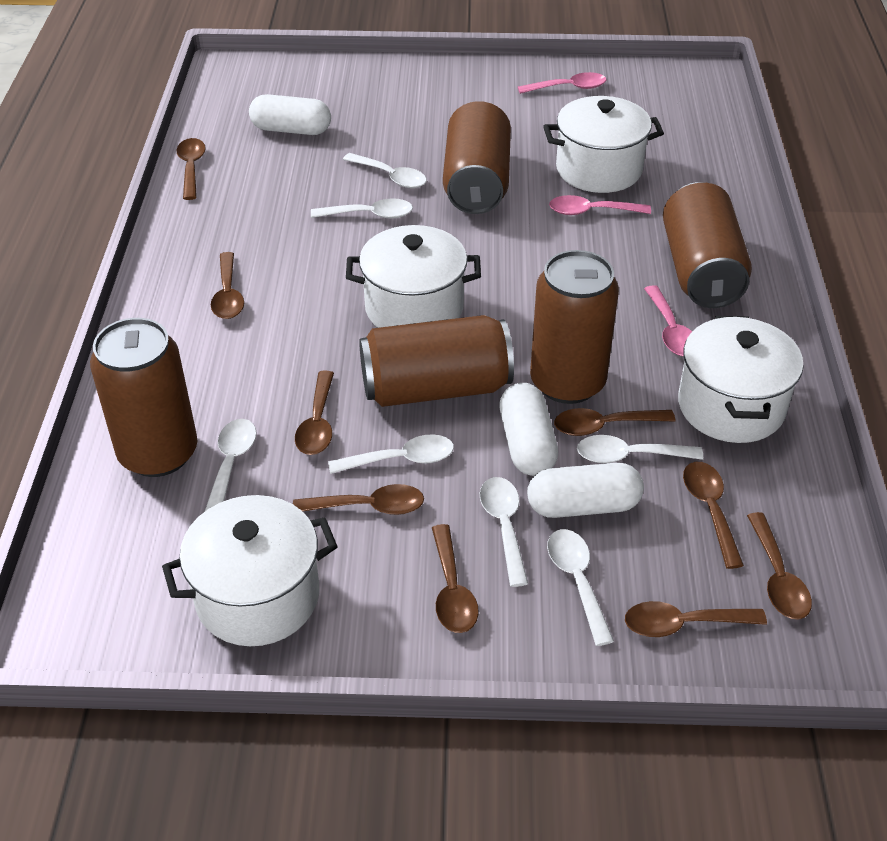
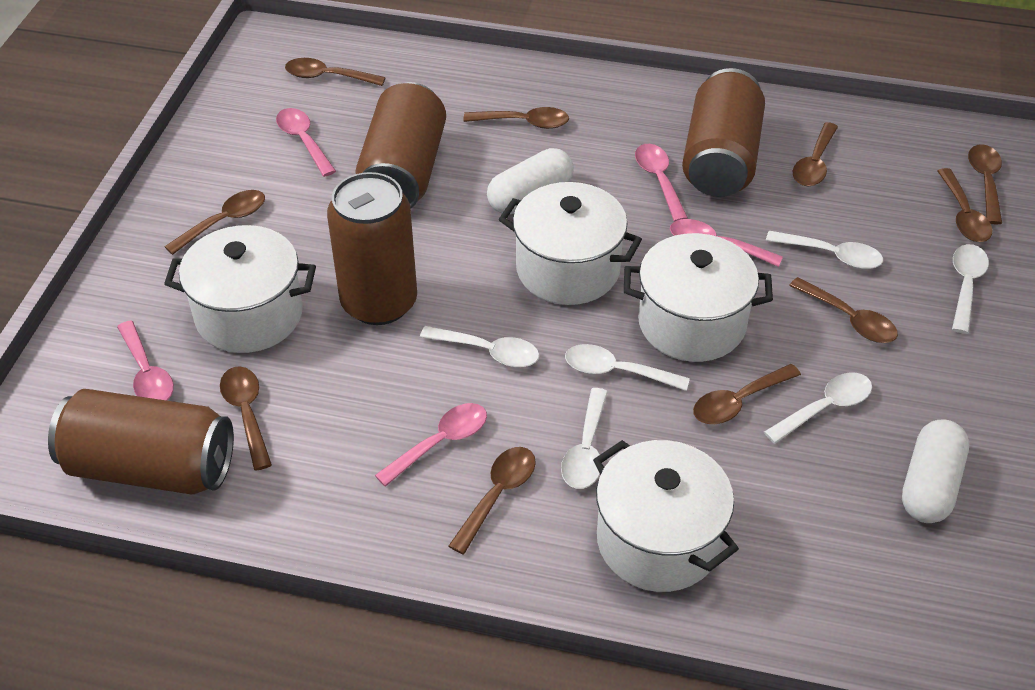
brown can: [90,318,197,477] [359,315,514,407] [443,101,511,214] [530,250,619,404] [663,182,752,308] = 5 -> [48,389,234,495] [327,172,417,325] [355,82,446,209] [682,68,765,197] = 4
brown spoon: [176,138,206,200] [211,252,244,319] [293,484,424,515] [295,371,334,455] [432,524,479,633] [554,408,675,436] [625,601,767,637] [683,462,744,569] [747,512,812,620] = 9 -> [164,190,265,255] [220,366,272,471] [285,58,386,86] [448,447,536,554] [463,107,569,129] [693,364,801,424] [789,277,898,343] [792,122,838,186] [938,168,992,242] [968,144,1002,225] = 10
pink spoon: [518,72,606,94] [549,195,651,215] [644,285,692,356] = 3 -> [117,321,174,401] [276,108,336,177] [375,403,487,487] [635,144,688,222] [670,219,783,267] = 5
white capsule: [249,94,331,135] [500,383,558,476] [527,463,644,518] = 3 -> [487,148,574,215] [902,420,969,523] = 2
white spoon: [204,419,257,512] [311,198,413,219] [328,434,454,474] [343,153,427,188] [480,477,528,587] [547,529,614,646] [577,435,703,463] = 7 -> [420,326,540,367] [561,388,608,489] [565,344,690,391] [764,372,872,444] [766,231,883,269] [952,244,989,334] = 6

